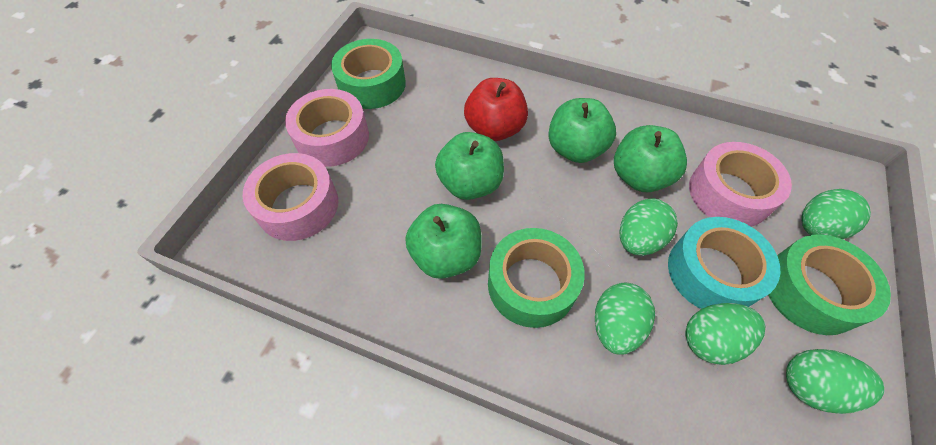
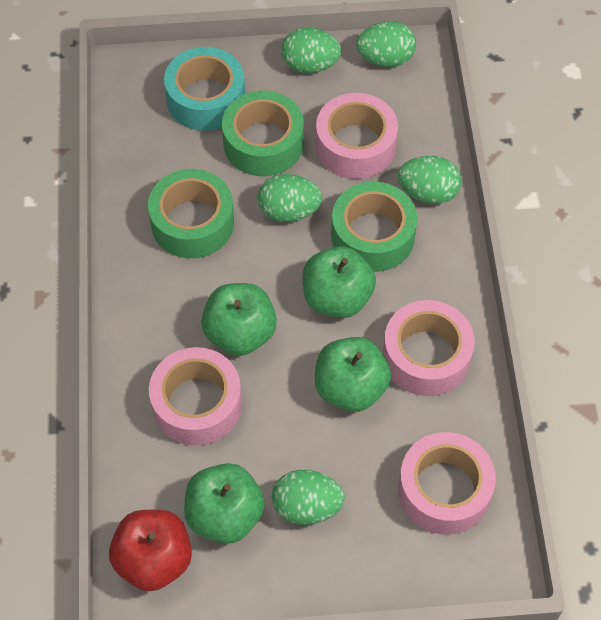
pink tape: [243,153,338,241] [285,89,369,167] [689,142,792,227] = 3 -> [149,347,242,446] [316,93,398,179] [383,300,475,396] [398,432,496,535] = 4

